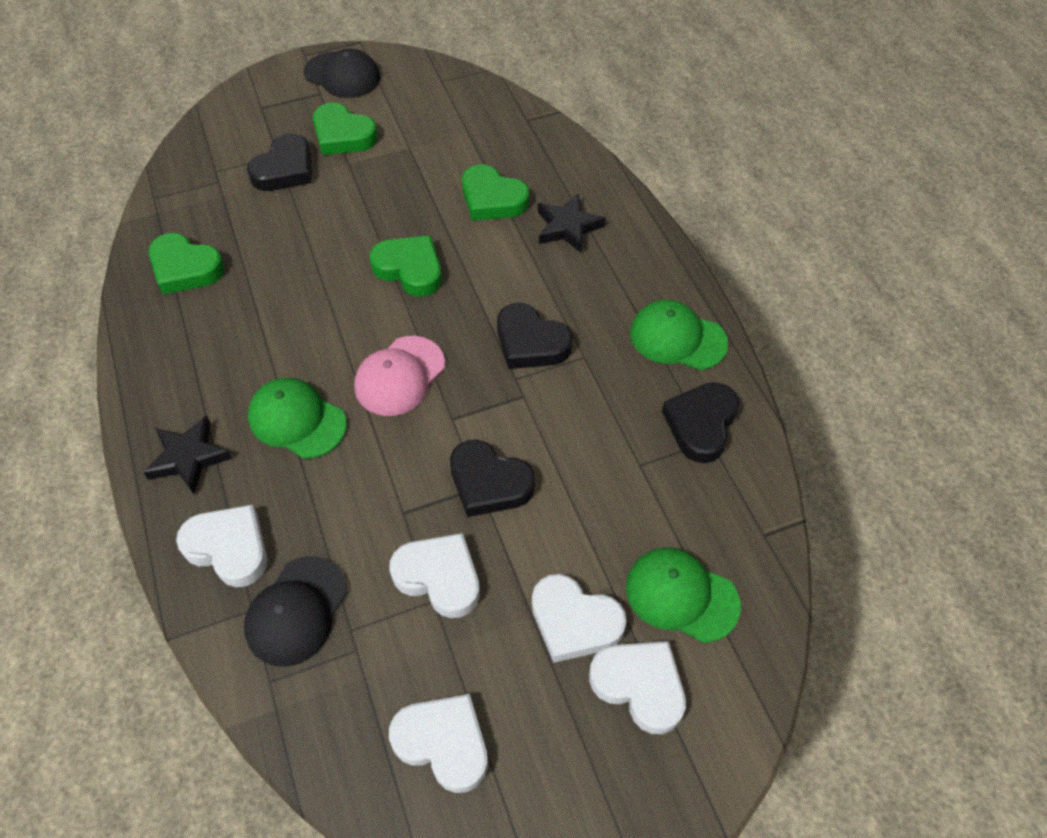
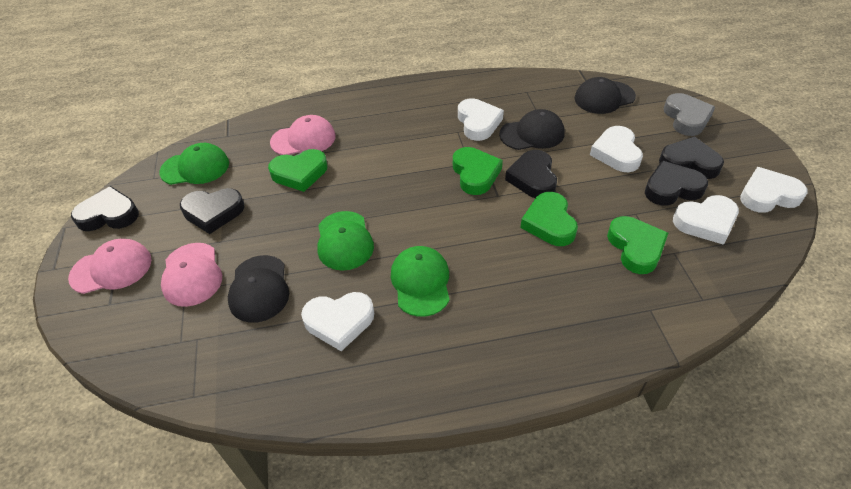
black cap: [244,556,348,667] [304,49,380,98] = 2 -> [228,255,289,323] [499,109,565,150] [574,77,636,114] = 3
black heart: [247,133,312,191] [450,440,535,517] [497,303,572,369] [662,382,739,463] = 4 -> [71,186,139,231] [180,188,244,234] [505,150,557,198] [645,161,708,206] [659,137,724,179] = 5
black star: [143,415,232,494] [538,194,606,254] = 2 -> none = 0
grey heart: none = 0 -> [663,93,715,136] = 1
pink cap: [354,336,445,416] = 1 -> [68,239,151,294] [161,243,222,307] [270,115,336,155] = 3

